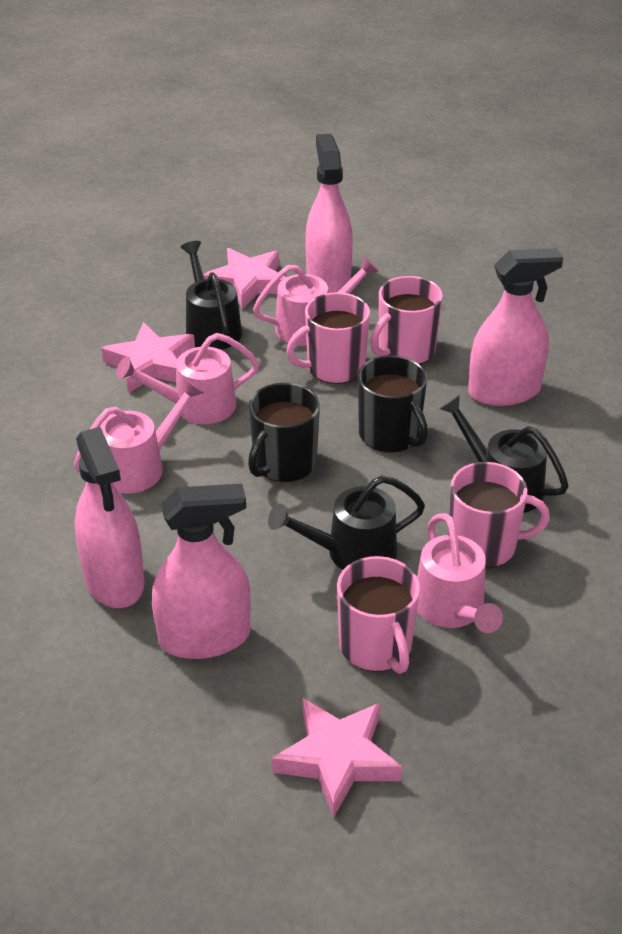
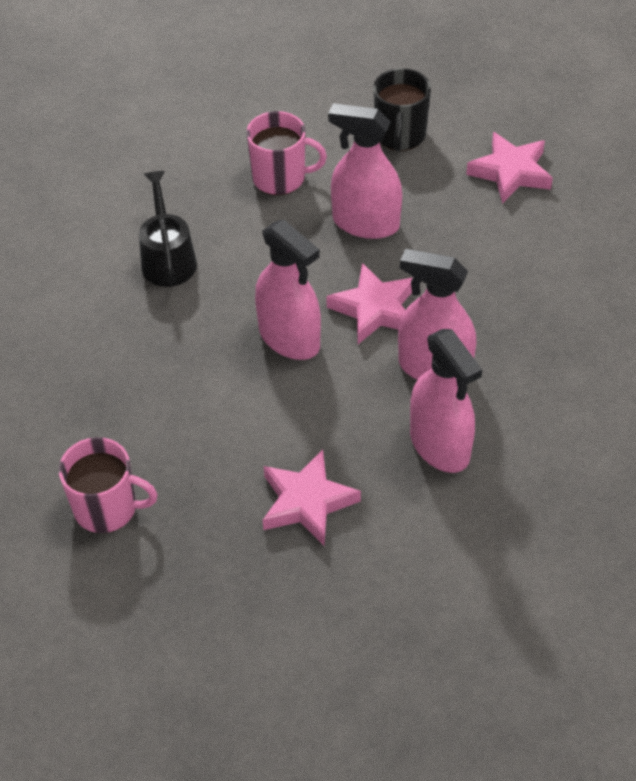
black mug: [248,383,320,482] [358,355,428,453] = 2 -> [373,68,431,151] = 1
black watering can: [180,241,242,350] [268,475,425,570] [439,395,569,513] = 3 -> [139,171,197,287] = 1
pink mug: [286,292,370,384] [337,556,420,674] [370,276,443,364] [448,462,550,569] = 4 -> [58,437,158,533] [246,111,327,195] = 2
pink watering can: [74,378,204,494] [116,333,259,424] [253,256,379,346] [417,513,503,633] = 4 -> none = 0

